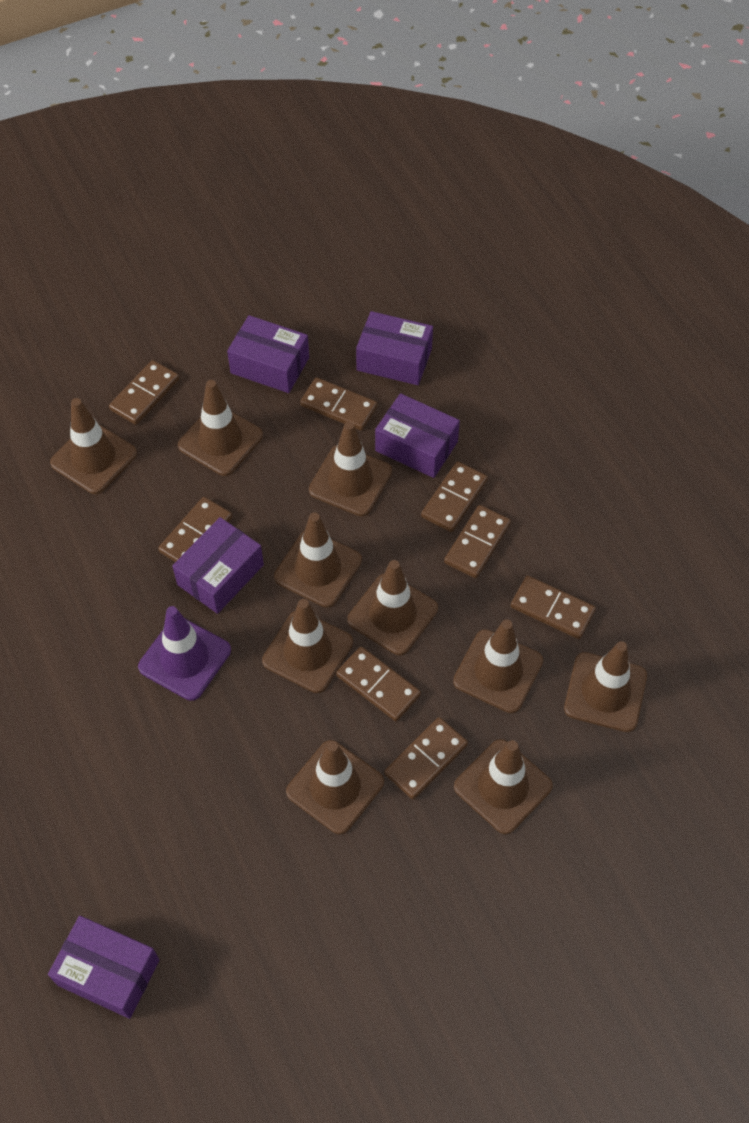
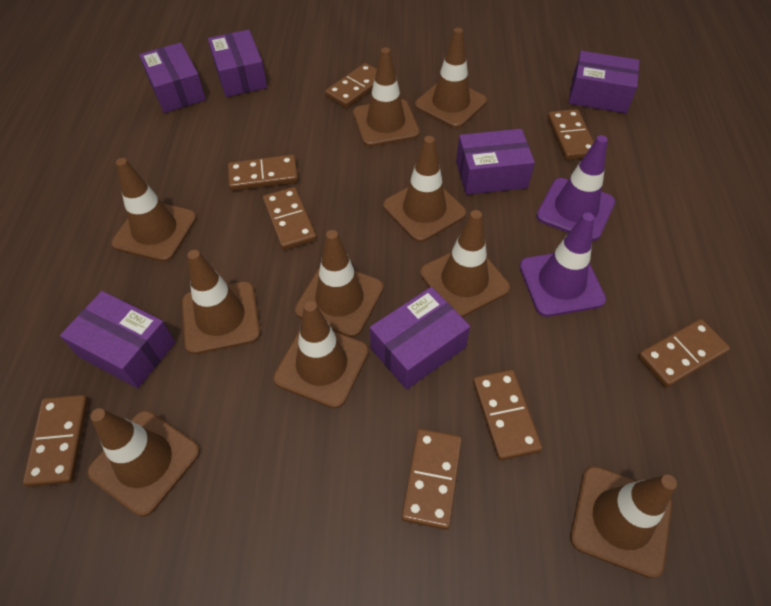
purple box: [48,916,159,1019] [172,517,264,614] [227,315,309,393] [356,311,433,385] [375,393,460,478] = 5 -> [60,291,175,388] [139,42,206,113] [208,30,267,97] [370,287,470,390] [456,129,535,195] [568,51,640,113] = 6
purple traffic cone: [138,606,231,701] = 1 -> [519,213,606,317] [536,135,615,241] = 2

